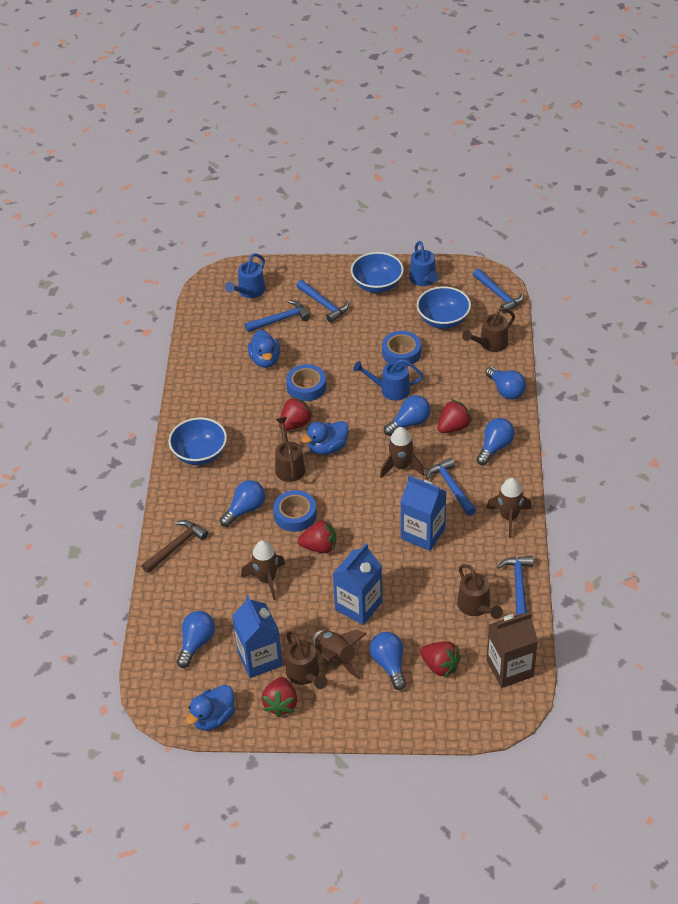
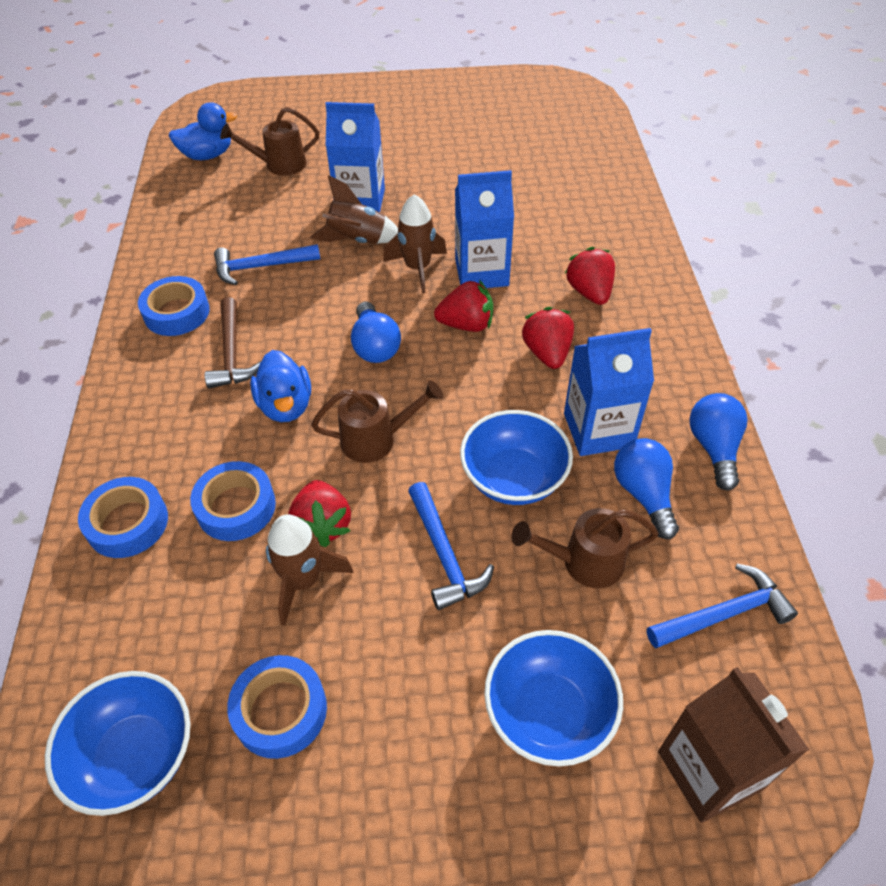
blue duck: [186,685,235,731] [248,330,280,368] [301,421,349,455] = 3 -> [169,102,237,160] [250,350,311,422] = 2
blue hammer: [245,300,310,332] [297,280,349,323] [426,458,476,516] [473,269,524,313] [497,556,533,615] = 5 -> [214,244,320,285] [408,482,494,610] [647,564,798,648] = 3
blue light bulb: [177,611,215,668] [220,480,265,527] [370,632,406,690] [384,395,431,436] [476,418,515,465] [486,367,526,400] = 6 -> [351,302,401,363] [614,438,679,539] [689,393,747,491] = 3
blue tape: [273,490,317,532] [286,364,326,401] [382,331,421,366] = 3 -> [78,477,168,558] [138,276,210,336] [190,461,276,541] [227,655,327,759] = 4
blue watering can: [225,253,265,298] [353,359,423,401] [409,241,439,286] = 3 -> none = 0
brown rocket: [241,540,285,600] [313,630,367,680] [380,427,424,478] [486,478,532,538] = 4 -> [266,514,353,626] [310,175,398,244] [383,194,447,293] = 3
brown watering can: [275,417,305,482] [286,631,327,689] [457,564,503,619] [462,308,515,352] = 4 -> [220,107,319,176] [311,380,443,463] [512,508,659,588] = 3
red strawberry: [261,677,297,717] [279,397,313,431] [298,519,336,553] [420,641,461,678] [438,399,472,433] = 5 -> [288,480,351,547] [434,280,493,332] [522,307,574,369] [565,247,615,305] = 4

